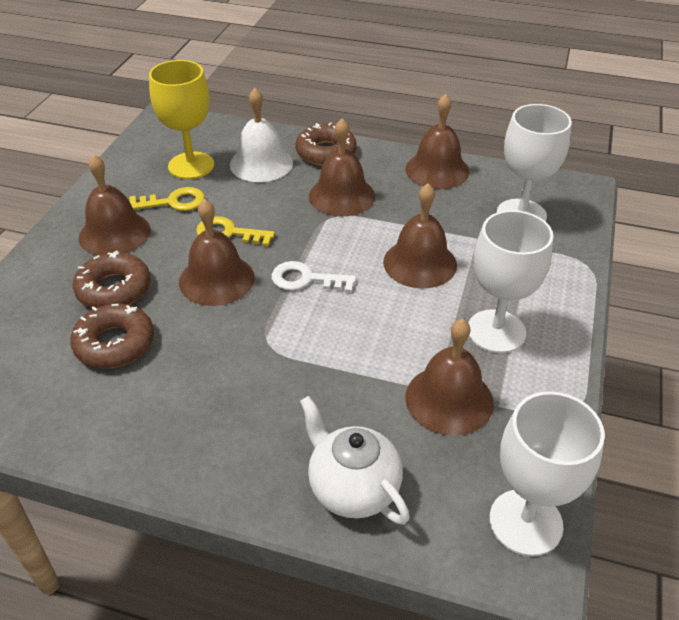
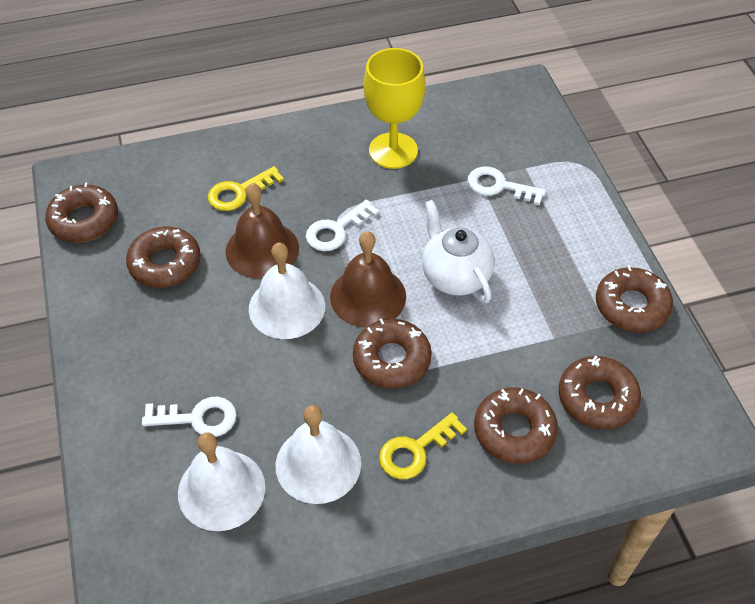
brown bell: [79,154,151,256] [179,199,255,306] [309,119,375,217] [383,184,457,289] [405,319,494,436] [406,94,470,189] = 6 -> [226,183,299,279] [330,231,406,328] = 2
brown donut: [70,304,154,368] [73,251,151,308] [295,122,357,166] = 3 -> [45,182,118,243] [126,226,201,288] [353,318,432,389] [474,387,558,464] [559,355,641,429] [596,265,673,333] = 6
white bell: [230,88,293,182] = 1 -> [178,432,265,531] [249,242,325,339] [275,405,361,504] = 3
white goblet: [468,210,553,353] [489,391,605,556] [497,104,572,221] = 3 -> none = 0
white key: [271,261,356,293] = 1 -> [142,396,237,437] [306,200,379,251] [467,166,546,206] = 3

